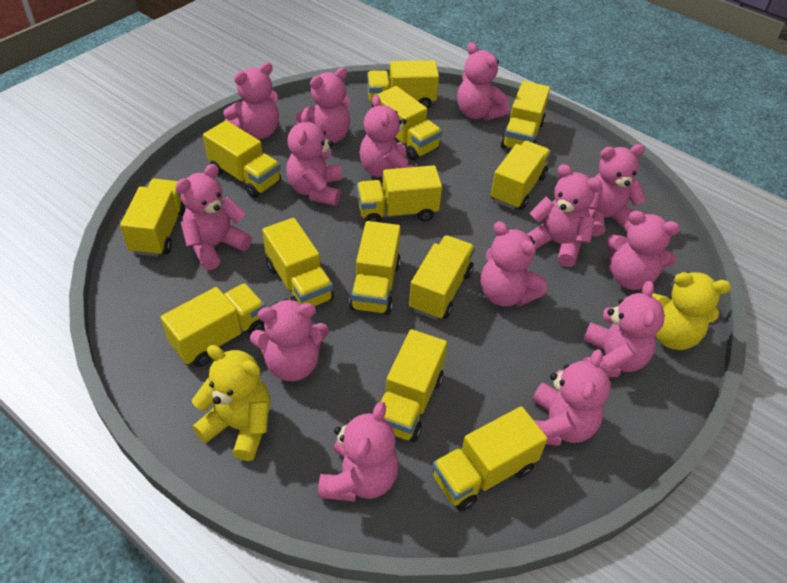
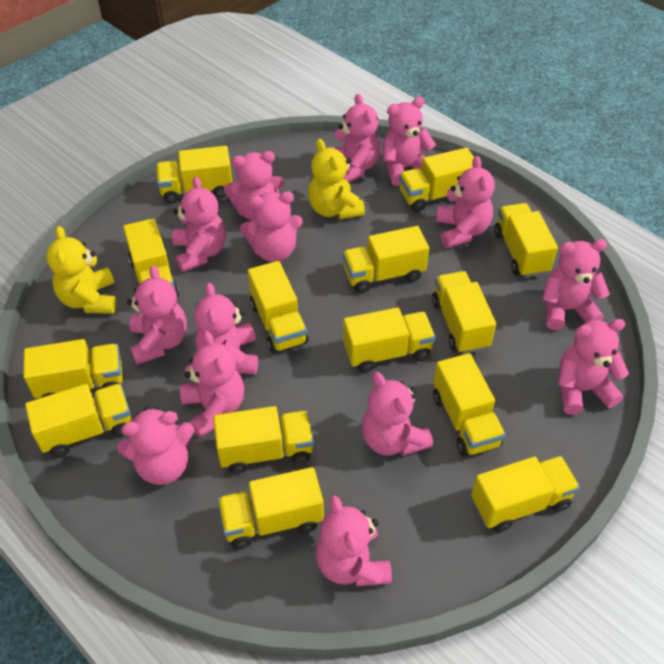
yellow truck: [120,179,186,257] [161,283,265,367] [203,120,281,198] [262,218,334,306] [349,221,401,315] [357,165,442,223] [367,60,439,109] [376,86,442,160] [380,329,447,442] [409,235,475,320] [433,406,548,512] [491,141,551,210] [501,81,550,149] = 13 -> [23,339,123,398] [25,384,132,457] [123,218,179,297] [156,146,232,204] [213,406,314,474] [218,467,324,549] [248,261,309,353] [342,226,429,293] [343,308,435,373] [399,148,474,212] [432,271,496,354] [433,353,506,456] [471,456,580,532] [494,203,558,278] = 14

